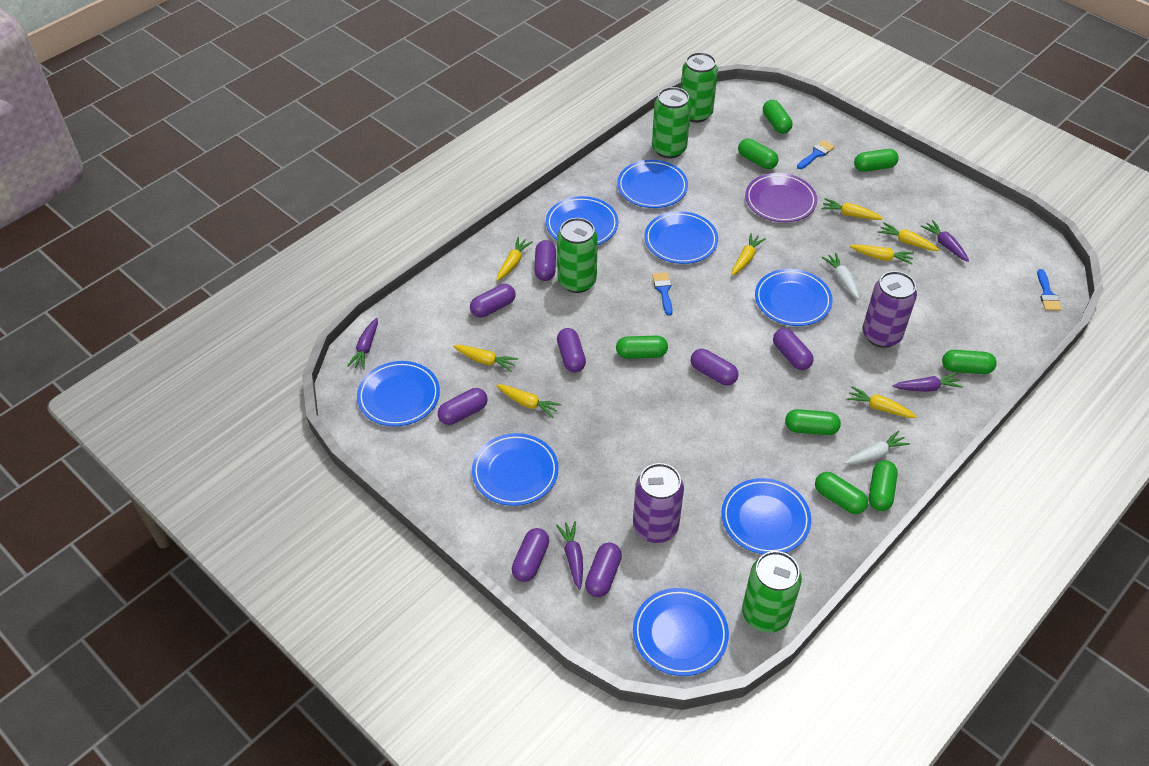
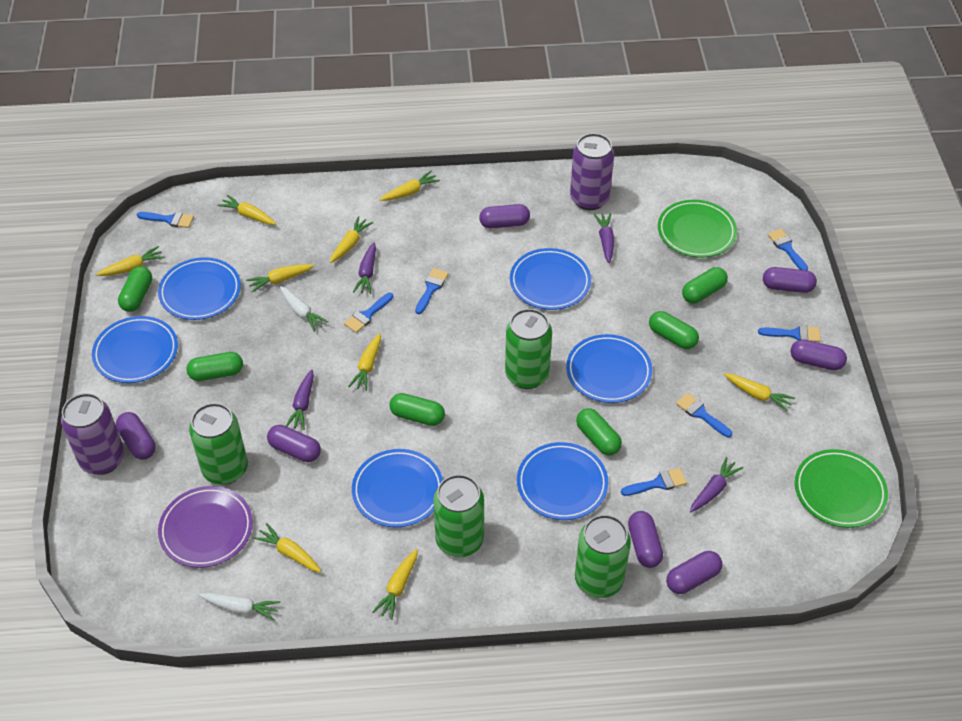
blue brush: [652,272,673,316] [797,140,835,169] [1037,269,1062,311] = 3 -> [137,212,194,228] [344,293,393,333] [415,268,449,314] [621,468,687,496] [676,393,732,437] [758,325,821,342] [767,229,808,270] = 7
blue plate: [357,361,440,426] [472,433,559,506] [546,196,619,245] [617,160,688,208] [633,588,729,676] [644,211,718,264] [721,478,811,554] [755,269,832,326] = 8 -> [92,316,178,383] [158,257,241,320] [352,449,443,527] [510,248,591,310] [517,442,608,520] [566,334,652,403] = 6
green capsule: [616,336,668,359] [738,139,779,169] [763,100,792,134] [785,409,841,435] [815,472,868,514] [854,149,899,172] [869,460,898,511] [942,350,997,374] = 8 -> [118,266,152,312] [187,352,243,381] [389,393,445,426] [576,408,622,455] [649,311,699,349] [682,267,728,303] = 6
green plate: none = 0 -> [658,200,737,258] [795,449,888,528] = 2
purple capsule: [438,388,488,425] [470,284,516,318] [512,528,549,582] [534,240,556,281] [557,328,586,372] [585,543,622,597] [691,349,739,385] [773,328,814,370] = 8 -> [116,412,156,460] [267,425,321,462] [479,204,530,228] [628,511,663,568] [666,551,723,594] [763,267,817,293] [791,339,847,370] = 7
yellow carrot: [453,345,518,372] [496,385,561,418] [497,237,533,281] [732,233,766,276] [821,198,883,220] [846,386,917,418] [850,244,914,265] [878,222,939,251] = 8 -> [96,246,165,276] [218,195,276,225] [246,264,314,293] [253,523,321,572] [330,216,373,263] [348,333,381,391] [372,549,418,620] [380,171,440,201] [724,373,795,412] = 9

